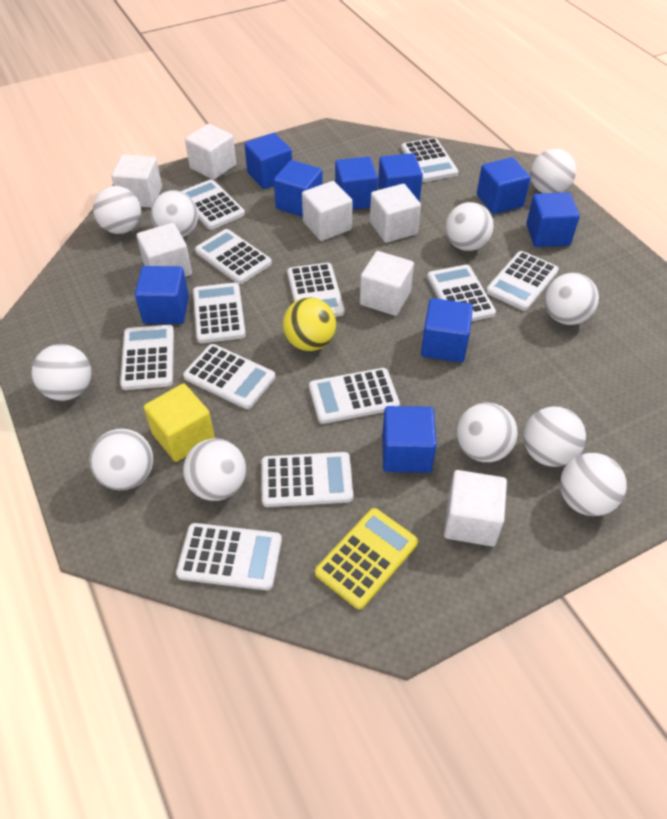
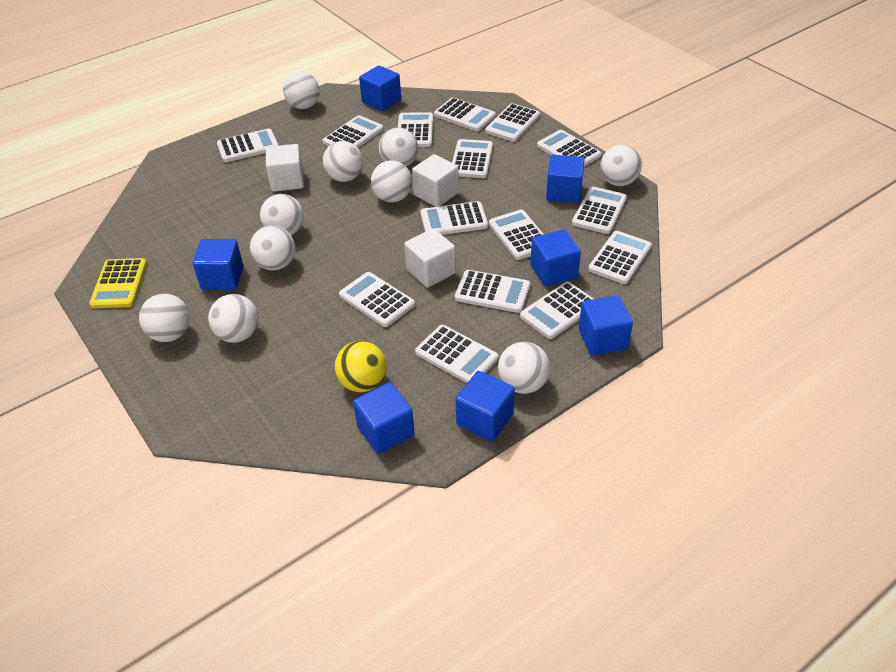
blue cube: [135,266,189,324] [244,133,292,189] [274,160,323,217] [335,156,378,210] [378,153,423,202] [382,406,437,473] [421,298,473,363] [477,157,531,214] [526,192,580,247] = 9 -> [193,239,243,290] [353,382,415,454] [359,65,401,111] [456,371,515,441] [530,229,581,287] [546,155,585,203] [579,295,633,355] = 7
white ball: [32,344,91,401] [89,429,153,490] [93,186,141,234] [151,190,198,237] [183,439,246,501] [445,202,493,251] [456,402,517,462] [523,407,586,467] [530,149,576,193] [544,273,599,325] [560,453,627,516] = 11 -> [139,294,190,342] [208,294,258,343] [250,225,295,270] [260,194,304,235] [283,72,320,109] [323,141,363,182] [371,160,412,202] [379,128,418,166] [498,342,550,394] [600,144,642,186] = 10
white calculator: [120,325,174,390] [176,523,282,590] [181,179,245,230] [183,344,275,409] [193,283,246,343] [195,229,272,284] [261,452,353,507] [287,263,345,317] [309,368,400,424] [401,138,458,182] [427,265,496,322] [486,251,559,311] = 12 -> [217,128,279,162] [323,115,383,148] [339,272,415,327] [398,112,433,147] [415,325,499,383] [420,201,488,235] [434,98,496,131] [452,139,493,178] [455,270,530,313] [485,103,540,142] [489,210,543,260] [520,282,594,339] [537,130,601,167] [572,186,627,234] [588,231,652,284] = 15
white cube: [111,155,162,208] [137,223,192,277] [185,124,236,180] [302,181,353,241] [360,251,414,316] [370,184,421,243] [444,470,507,546] = 7 -> [266,144,304,192] [404,228,456,288] [412,154,459,207] = 3
yellow cube: [144,383,215,462] = 1 -> none = 0

